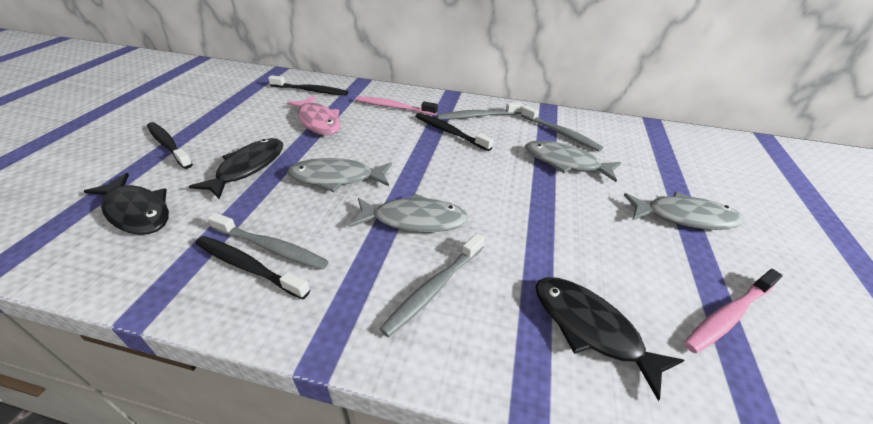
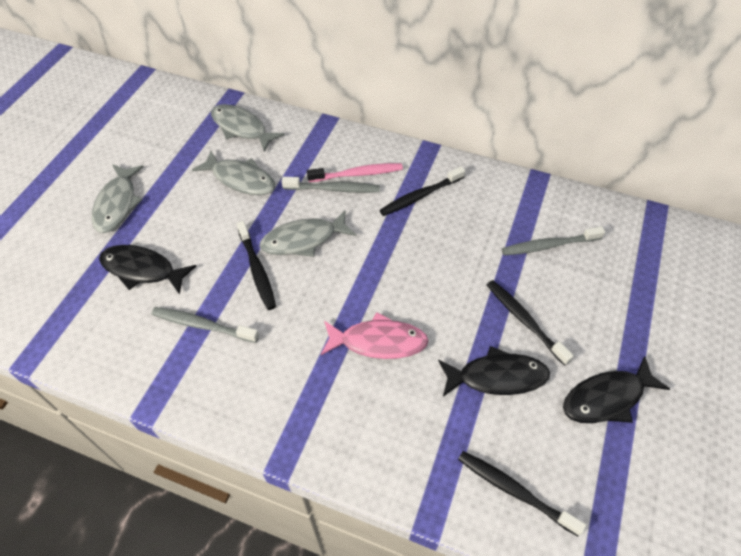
grey toothbrush: [208,213,329,270] [380,233,485,337] [437,102,523,120] [521,105,603,152] = 4 -> [151,307,259,343] [282,177,380,193] [502,226,605,255] = 3
pink toothbrush: [355,96,438,116] [684,269,783,353] = 2 -> [307,163,403,182] = 1

